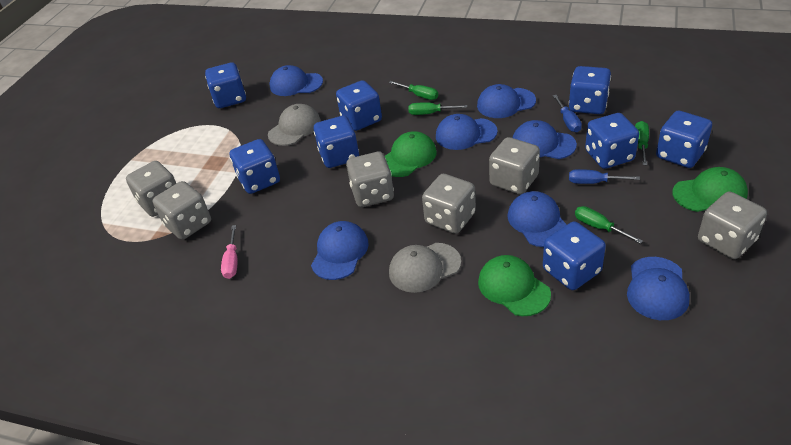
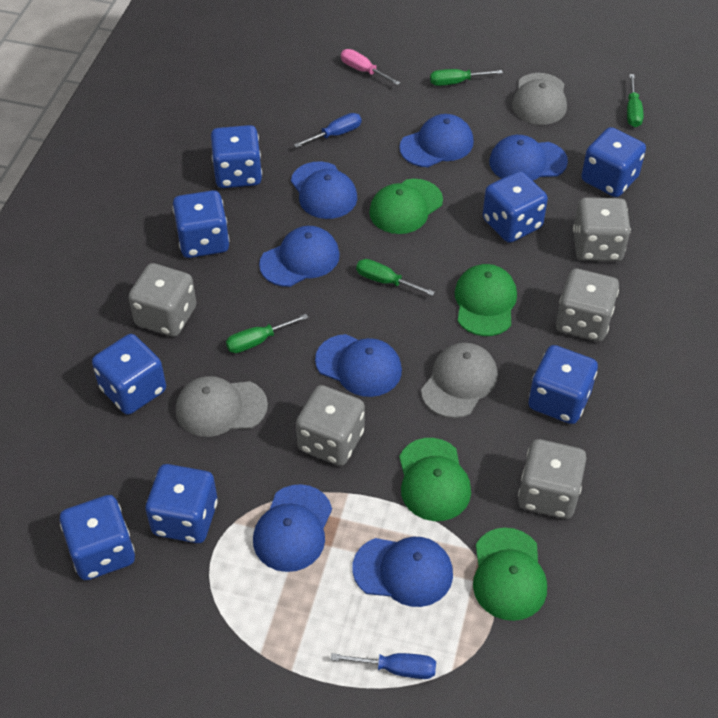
green cap: [385,131,437,177] [478,255,551,316] [673,167,748,212] = 3 -> [369,179,443,234] [399,438,471,521] [455,264,517,336] [473,528,547,621] = 4
grey cap: [268,104,321,146] [389,243,461,293] = 2 -> [176,376,268,437] [421,343,498,418] [512,73,567,125] = 3
grey dice: [126,161,176,217] [152,181,211,240] [346,152,394,207] [422,174,476,234] [489,137,540,195] [698,191,767,259] = 6 -> [128,263,197,337] [296,385,365,466] [518,439,587,519] [556,268,619,342] [573,197,631,261] = 5

